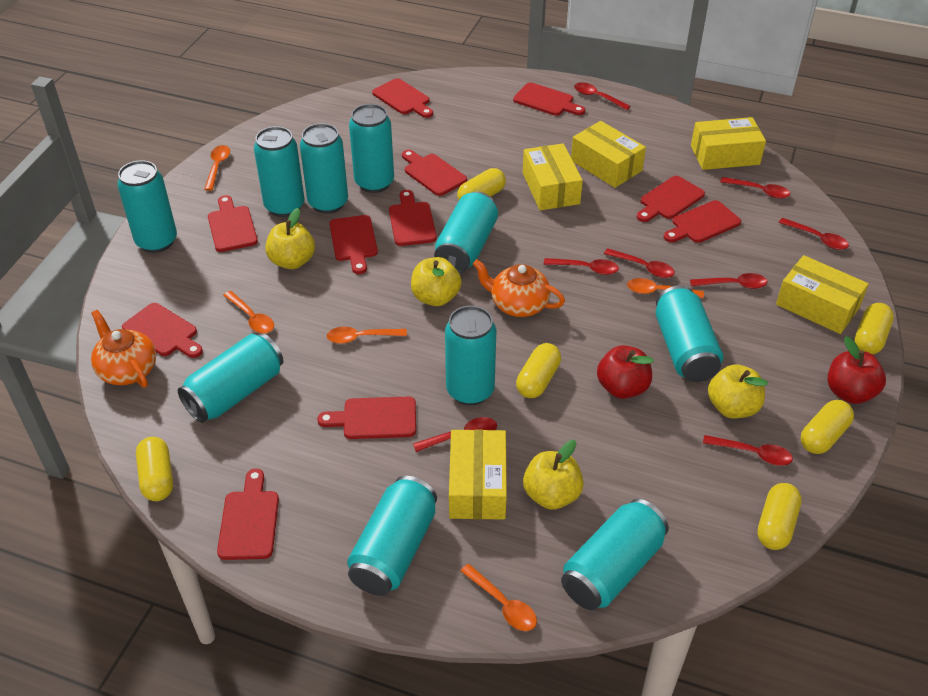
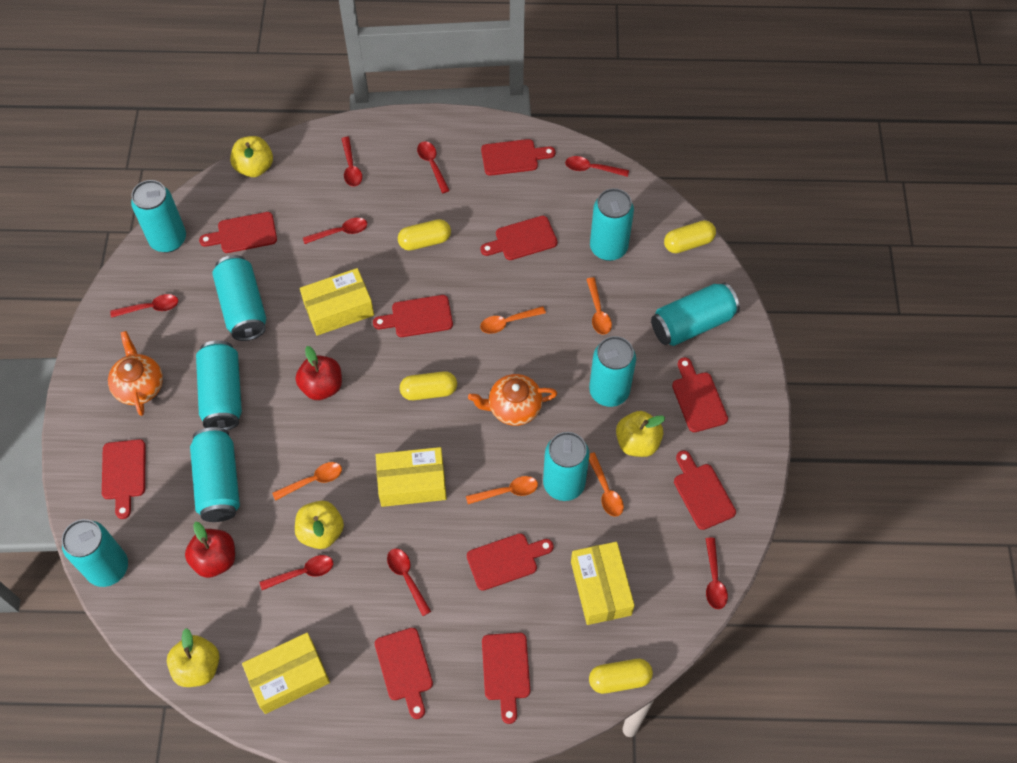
red cutting board: [122,303,203,358] [208,195,258,252] [217,469,279,560] [317,397,416,439] [329,215,378,274] [372,78,433,118] [389,190,437,246] [402,150,467,196] [513,82,585,116] [637,176,705,222] [664,200,741,243] = 11 -> [102,439,146,519] [199,212,277,253] [373,295,453,337] [375,628,433,719] [467,533,554,591] [480,216,558,260] [481,139,555,176] [482,632,530,724] [672,357,728,432] [674,450,736,530] = 10
turquoise can: [117,160,177,253] [178,333,283,423] [254,126,305,217] [300,123,348,214] [347,476,437,596] [349,104,394,193] [434,191,498,274] [445,306,497,405] [561,499,669,610] [655,285,723,382] = 10 -> [62,519,128,587] [131,180,186,253] [190,427,240,522] [196,340,242,430] [212,255,266,341] [543,432,590,501] [589,336,636,407] [590,188,634,261] [651,282,740,346] = 9
yellow box: [449,429,507,520] [523,143,583,210] [571,121,646,188] [691,117,766,170] [776,255,869,334] = 5 -> [242,633,330,714] [300,268,374,336] [376,447,447,507] [571,542,635,625] = 4
yellow capsule: [136,437,173,501] [457,168,506,200] [516,343,561,398] [757,483,802,550] [801,400,854,454] [854,303,894,355] = 6 -> [398,219,451,251] [400,371,457,400] [589,659,653,694] [664,220,716,253] = 4

